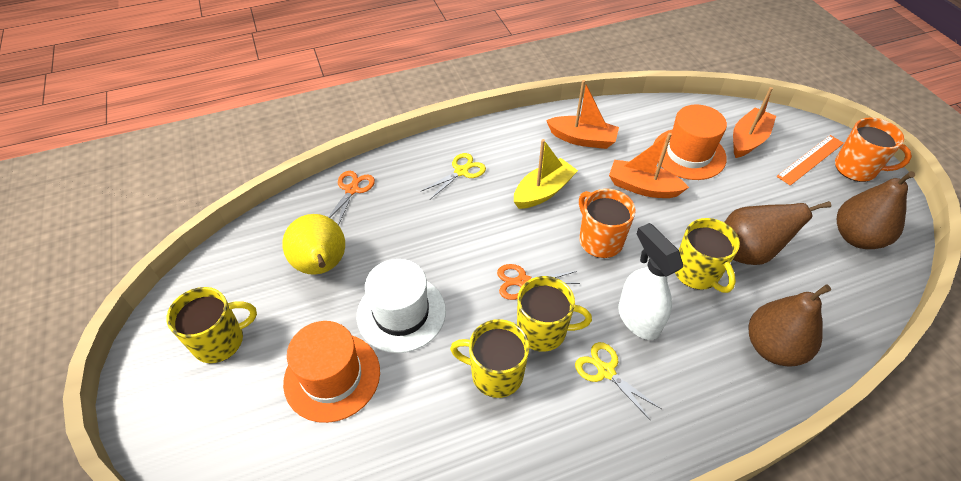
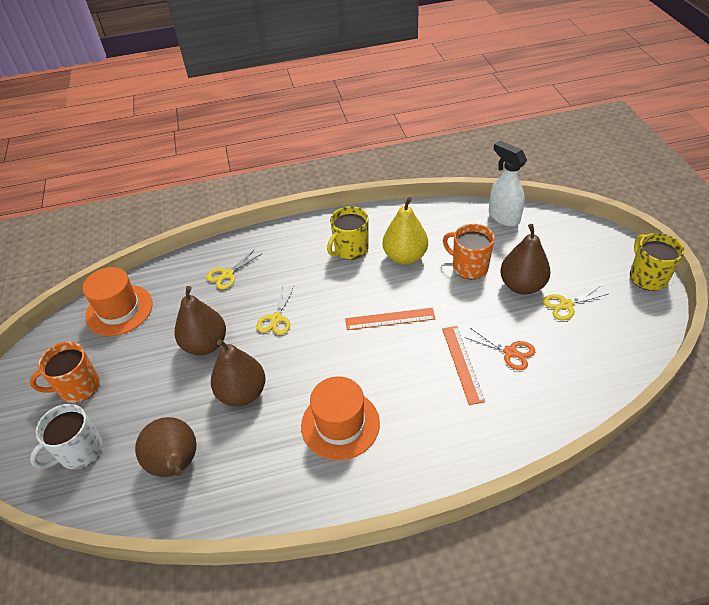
brown pear: [724,201,831,265] [749,284,831,367] [837,171,915,249] = 3 -> [135,417,197,477] [175,286,226,355] [211,339,266,407] [500,224,551,295] = 4
orange boat: [546,80,619,149] [609,133,689,198] [733,87,776,158] = 3 -> none = 0
orange ruler: [777,135,844,186] = 1 -> [345,308,435,330] [442,326,485,405] = 2
orange scissors: [329,171,375,225] [497,264,580,300] = 2 -> [464,328,535,370] = 1
white hat: [357,259,446,353] = 1 -> none = 0
white mug: none = 0 -> [30,404,103,469] = 1
yellow boat: [514,139,578,209] = 1 -> none = 0
yellow mug: [166,287,257,363] [450,319,529,398] [517,276,592,352] [675,218,740,293] = 4 -> [327,206,369,260] [630,233,684,291] = 2
yellow scissors: [420,153,486,199] [575,342,661,421] = 2 -> [206,249,261,290] [257,286,294,335] [543,286,608,321] = 3

